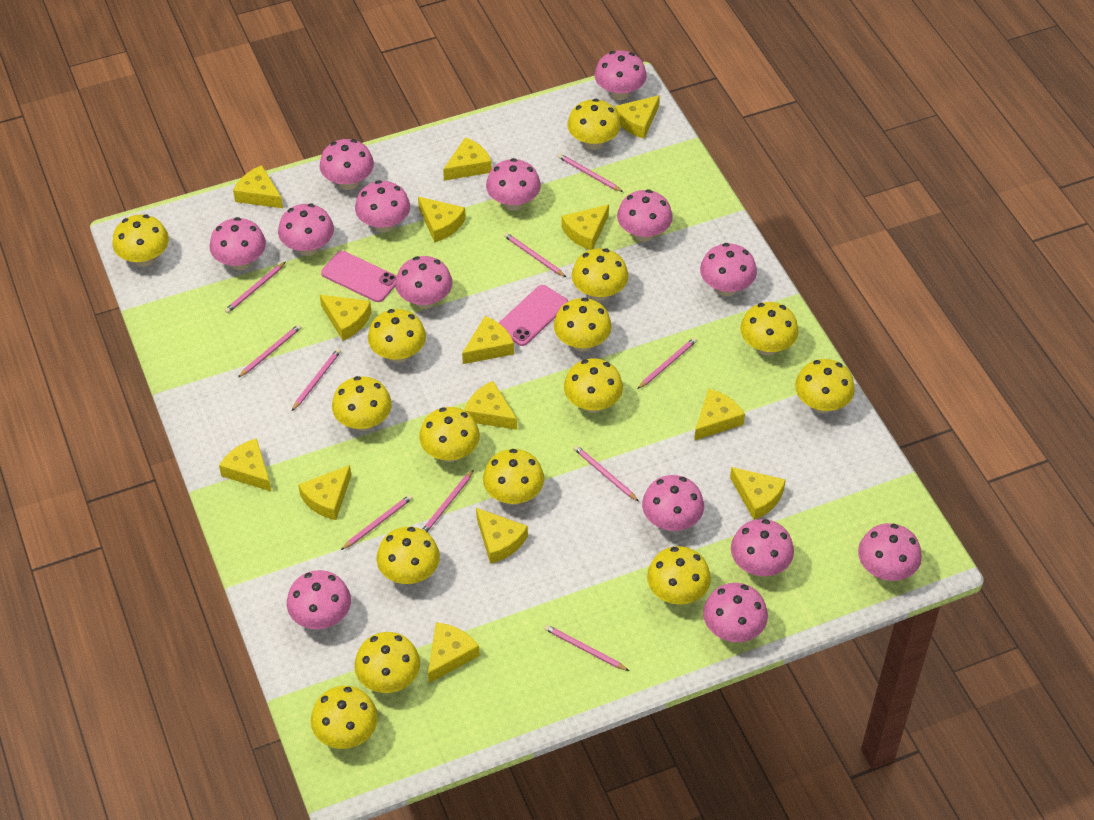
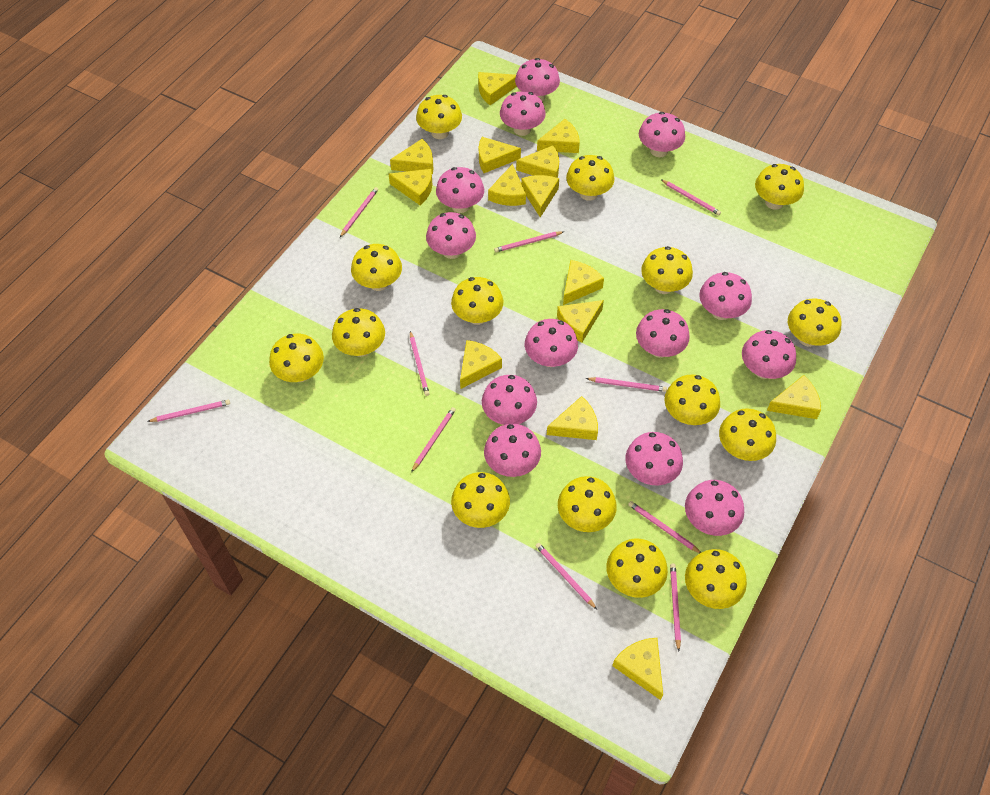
pink mushroom: [210,217,266,270] [278,204,334,256] [287,570,351,629] [320,139,374,190] [355,180,410,233] [395,256,453,309] [486,158,541,211] [594,50,647,100] [617,189,673,242] [642,475,704,531] [700,243,757,296] [703,583,768,642] [731,519,794,576] [858,523,922,581] = 14 -> [426,212,476,259] [436,167,484,213] [482,375,537,425] [484,424,541,477] [500,91,546,136] [515,58,560,101] [525,319,578,367] [625,432,683,485] [636,309,690,358] [639,112,685,157] [685,480,744,536] [699,272,752,320] [742,330,796,379] = 13
pink phone: [321,251,397,302] [499,285,568,346] = 2 -> none = 0

